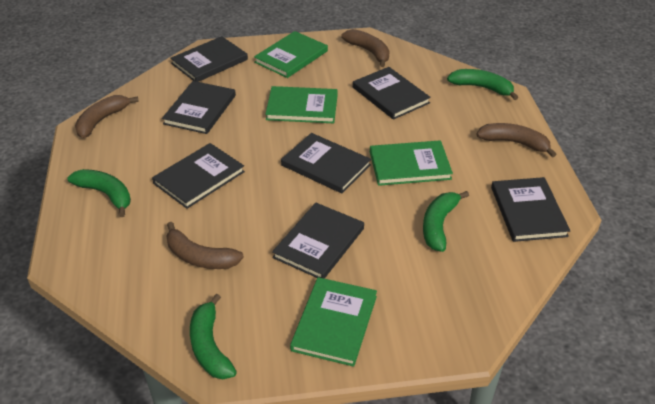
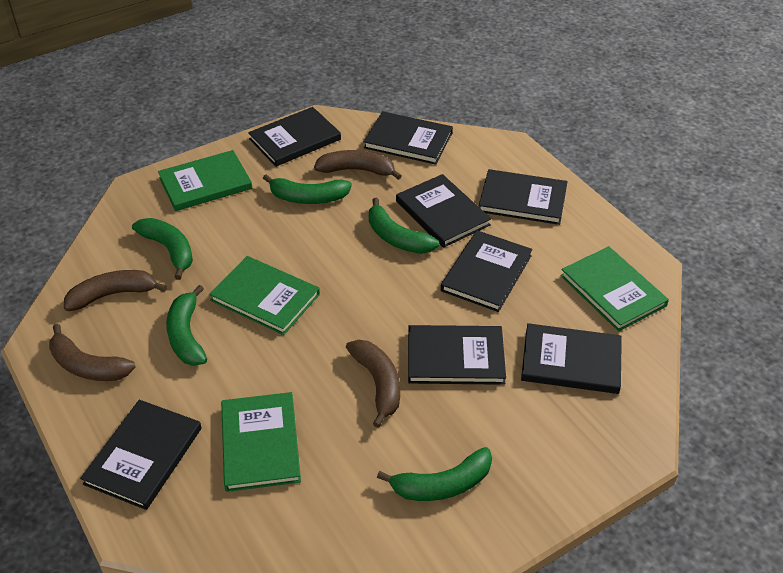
black book: [152,143,245,209] [162,81,236,134] [170,36,248,82] [272,203,364,279] [281,133,371,194] [353,67,431,120] [491,177,570,242] = 7 -> [80,400,202,510] [248,107,341,167] [364,111,453,165] [396,174,491,248] [408,325,506,385] [441,230,533,312] [479,169,568,225] [521,323,622,394] = 8
green banana: [68,169,131,217] [190,294,237,379] [423,191,469,252] [447,69,519,100] = 4 -> [132,218,193,280] [166,285,207,366] [263,174,352,204] [369,198,439,254] [377,447,492,501] = 5

